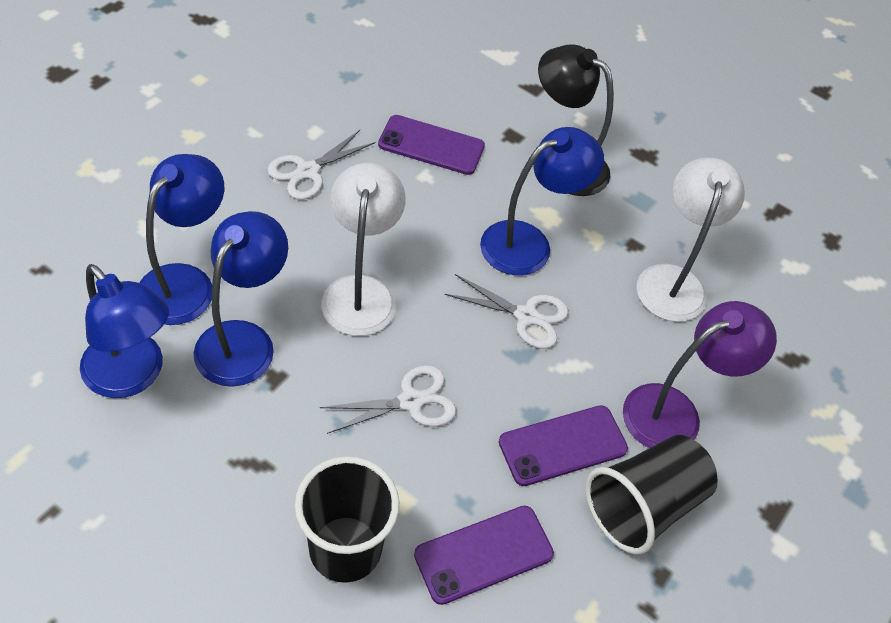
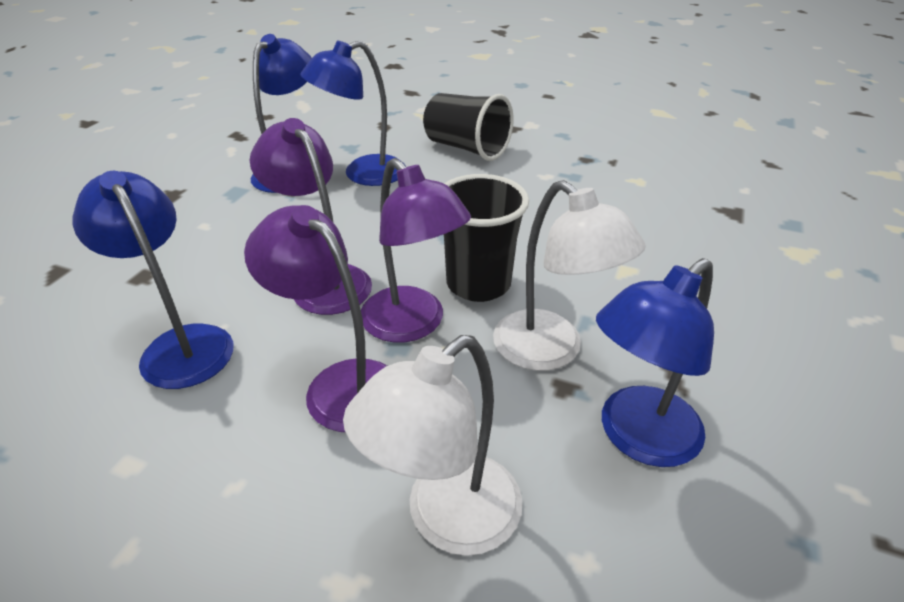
black lamp: [538,45,614,196] = 1 -> none = 0
purple lamp: [623,301,777,448] = 1 -> [244,205,387,432] [250,118,372,315] [361,158,471,342] = 3
purple phone: [378,115,485,175] [414,506,554,605] [499,405,628,486] = 3 -> none = 0
white scissors: [267,130,376,200] [320,365,456,434] [445,274,569,349] = 3 -> none = 0

